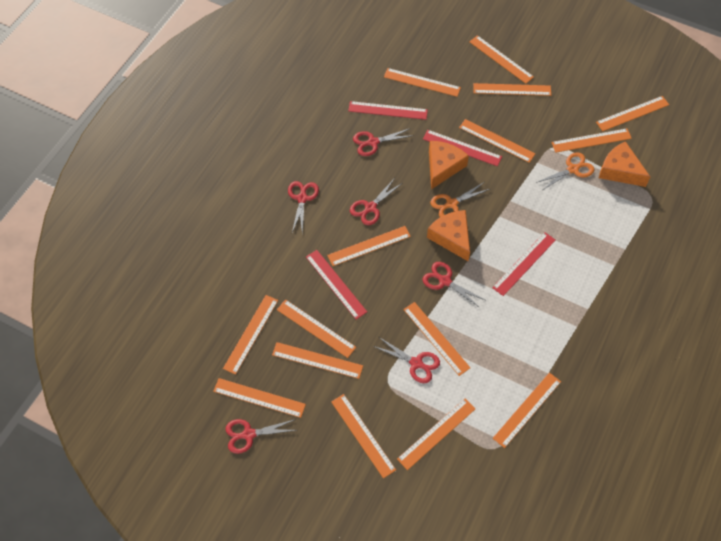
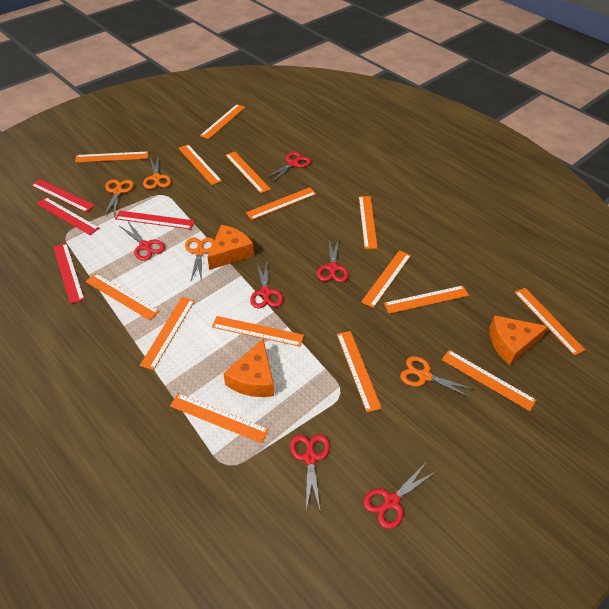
orange scissors: [430,182,490,217] [536,152,595,190] = 2 -> [104,179,134,216] [143,154,171,189] [185,238,214,283] [400,356,475,398] = 4

